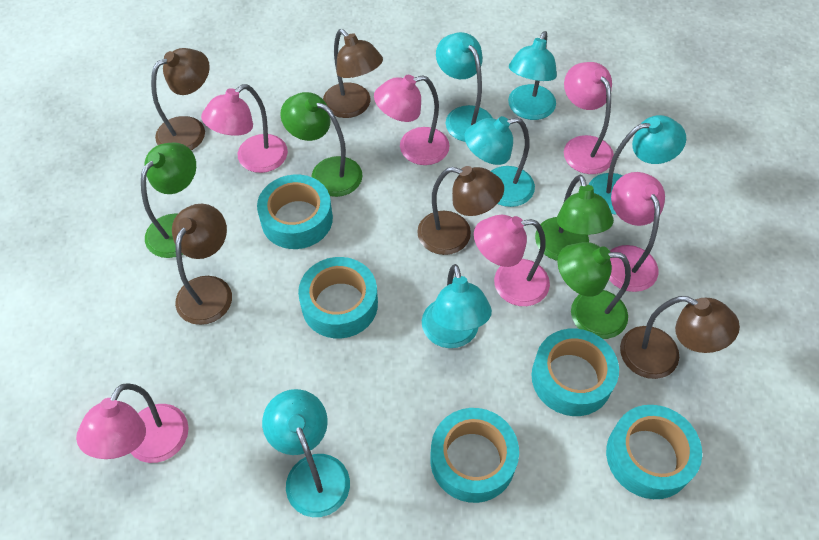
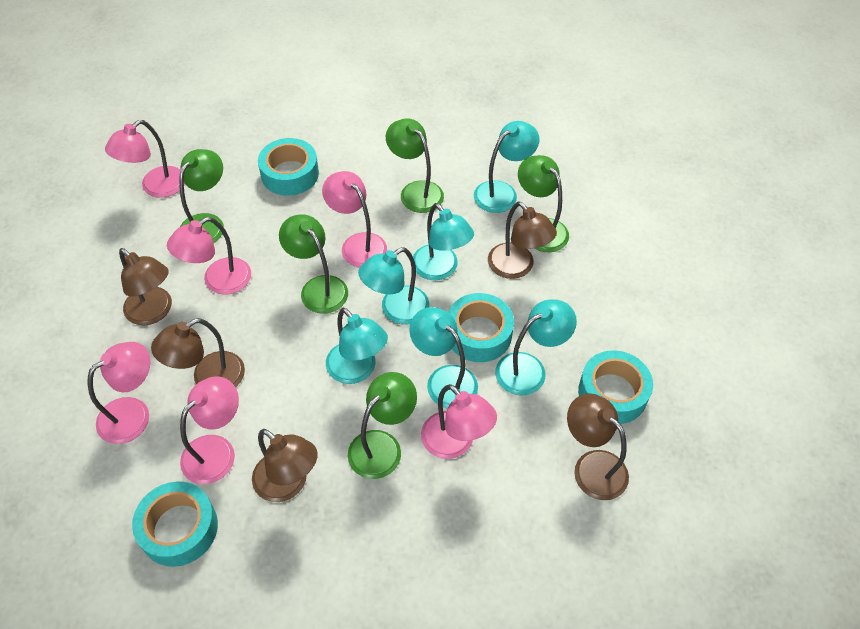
green lamp: [141,143,196,258] [280,92,363,197] [535,175,614,261] [558,242,631,339] = 4 -> [179,149,224,243] [279,215,348,314] [348,372,417,479] [386,118,444,213] [518,155,569,252] = 5
turquoise tape: [257,175,333,249] [298,257,378,338] [430,408,519,503] [532,328,619,416] [606,405,702,499] = 5 -> [132,481,218,567] [258,138,319,196] [448,293,514,362] [578,350,653,424] = 4

